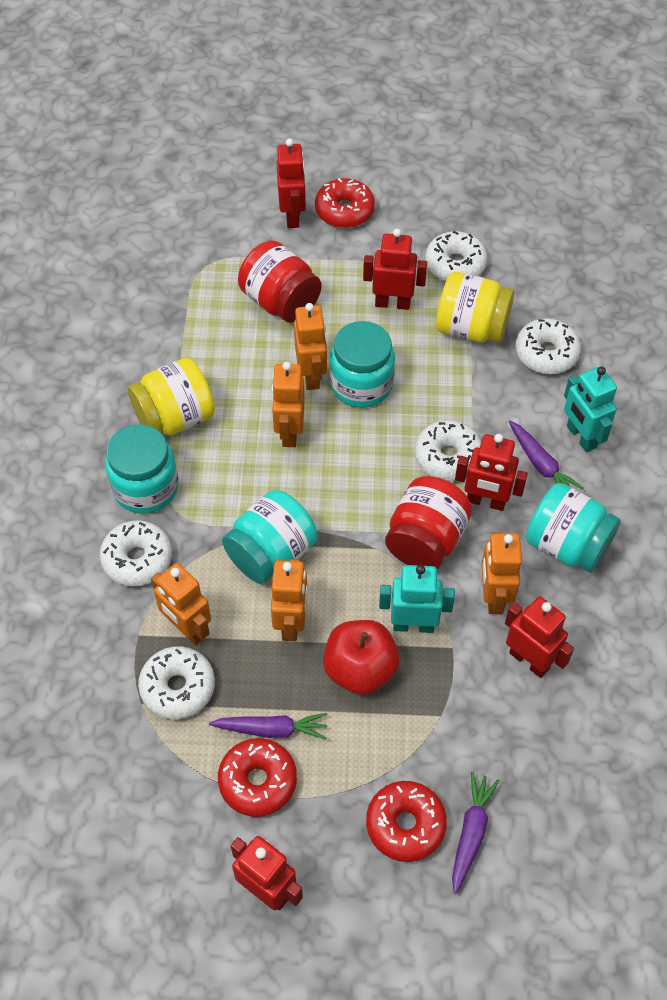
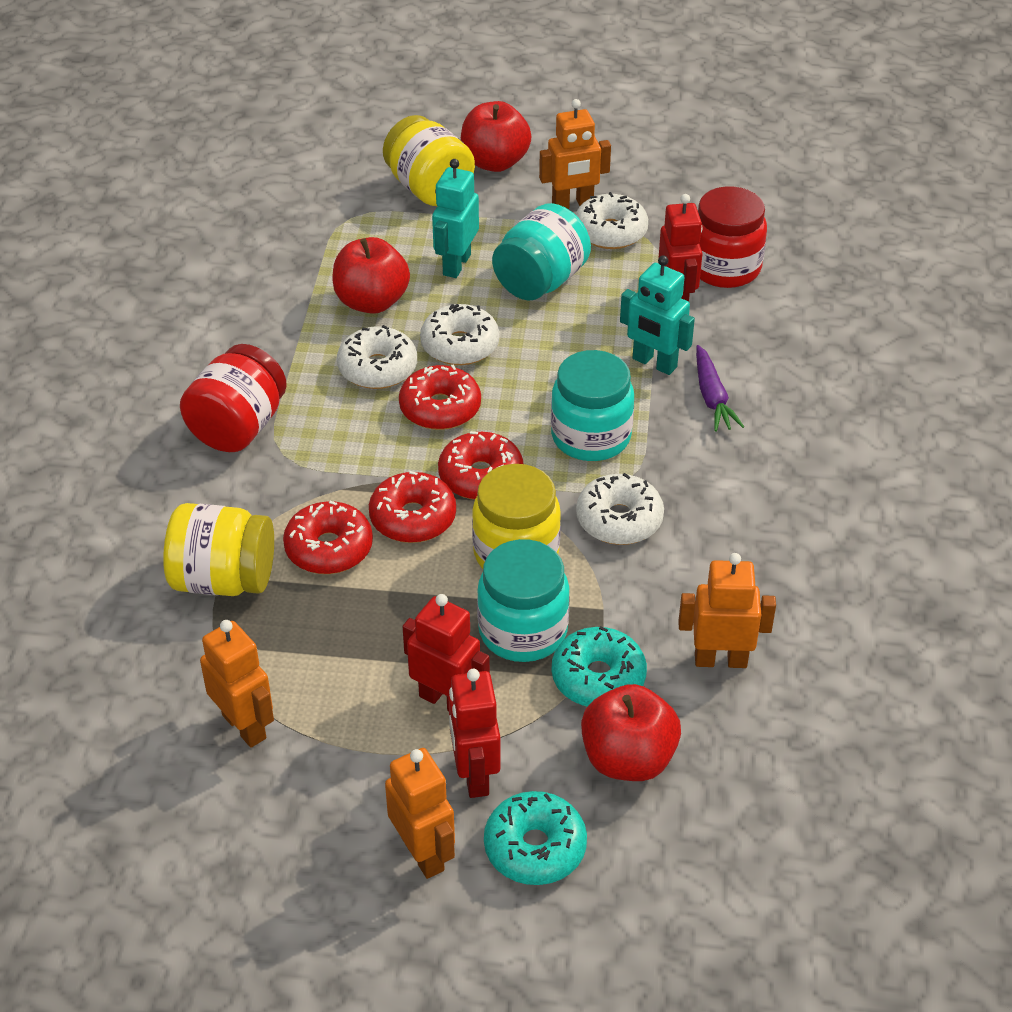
orange robot: [151,563,211,645] [271,362,305,447] [271,559,308,641] [294,303,327,390] [481,532,522,614] = 5 -> [200,620,274,748] [385,748,455,879] [539,99,611,209] [678,553,776,668] = 4
purple carrot: [209,713,328,740] [452,772,500,894] [509,421,584,489] = 3 -> [696,345,744,432] = 1
red apple: [323,620,400,695] = 1 -> [332,237,410,314] [461,101,531,172] [581,684,681,781] = 3
red donut: [218,738,297,817] [315,178,375,228] [366,781,447,862] = 3 -> [283,501,373,574] [369,471,456,543] [399,365,481,430] [438,431,523,500] = 4
red robot: [231,836,303,910] [277,139,306,228] [363,229,427,310] [455,434,528,511] [505,597,574,678] = 5 -> [402,594,490,711] [449,669,501,798] [658,194,703,302] = 3
turquoise donut: none = 0 -> [484,791,587,885] [552,626,647,707] = 2
turquoise jar: [105,424,179,514] [222,490,317,584] [329,321,395,408] [526,483,621,572] = 4 -> [477,539,570,662] [492,203,591,301] [551,350,634,461] = 3
white donut: [100,520,172,586] [138,646,215,719] [415,420,481,481] [425,231,487,281] [515,318,581,374] = 5 -> [337,325,417,389] [420,304,500,365] [575,192,648,249] [576,473,664,545] = 4
yellow jar: [128,358,215,435] [436,272,514,343] = 2 -> [163,503,274,596] [383,115,475,206] [472,464,561,569] = 3

